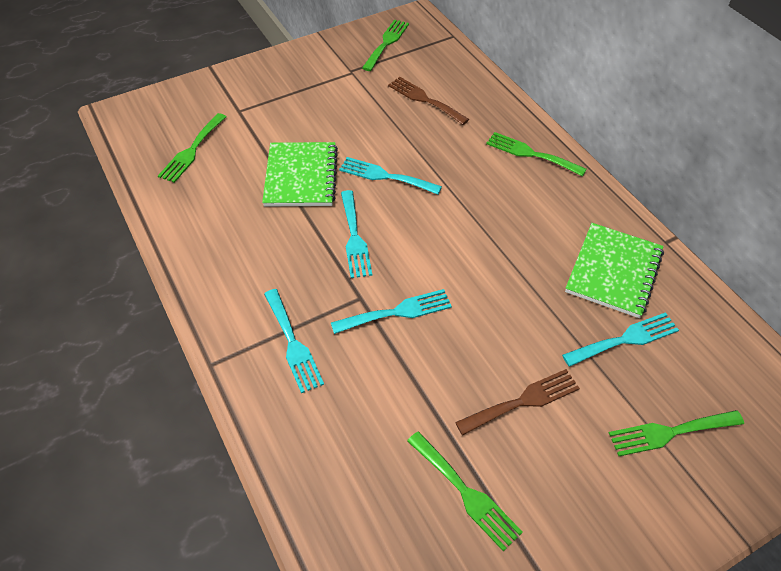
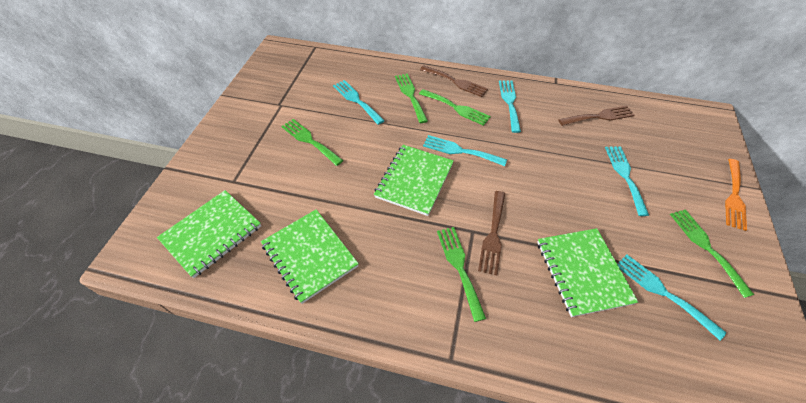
brown fork: [388,77,469,125] [455,369,580,435] = 2 -> [420,65,488,97] [478,191,505,275] [558,106,635,126] = 3
green notebook: [262,142,338,207] [565,223,664,318] = 2 -> [157,190,261,278] [261,209,359,304] [374,145,454,216] [537,228,638,317] = 4
orange fork: none = 0 -> [725,159,747,231] = 1

